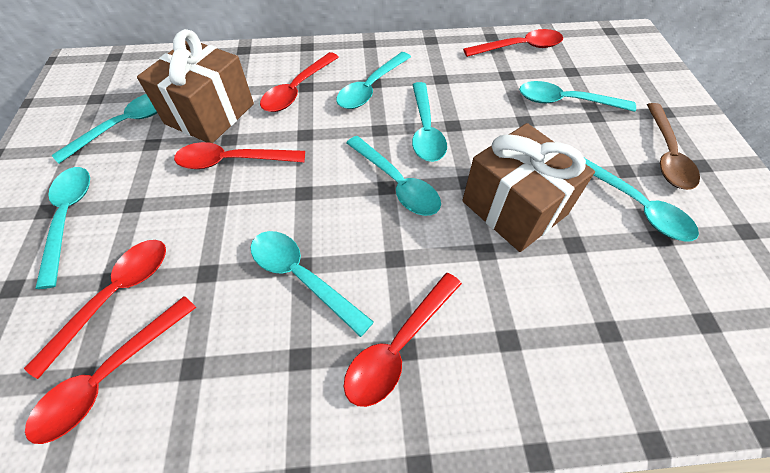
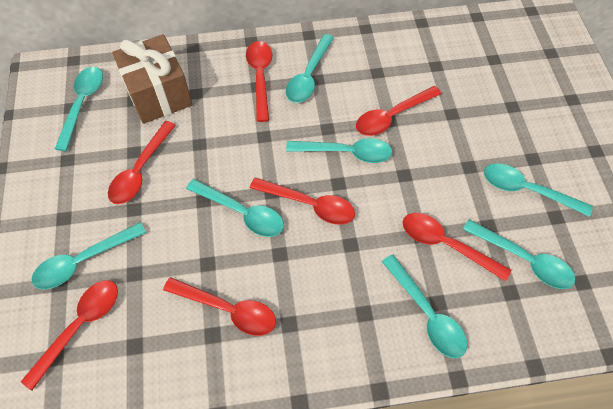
brown gift: [137,29,254,143] [462,123,595,252] = 2 -> [112,34,193,124] = 1
brown spoon: [647,103,700,190] = 1 -> none = 0
red spoon: [24,240,166,379] [25,296,196,444] [174,142,305,169] [260,52,339,112] [344,273,462,407] [463,29,563,57] = 6 -> [21,280,118,391] [108,121,176,204] [163,277,276,336] [246,41,272,122] [250,177,355,225] [356,86,442,136] [403,213,511,281] = 7

